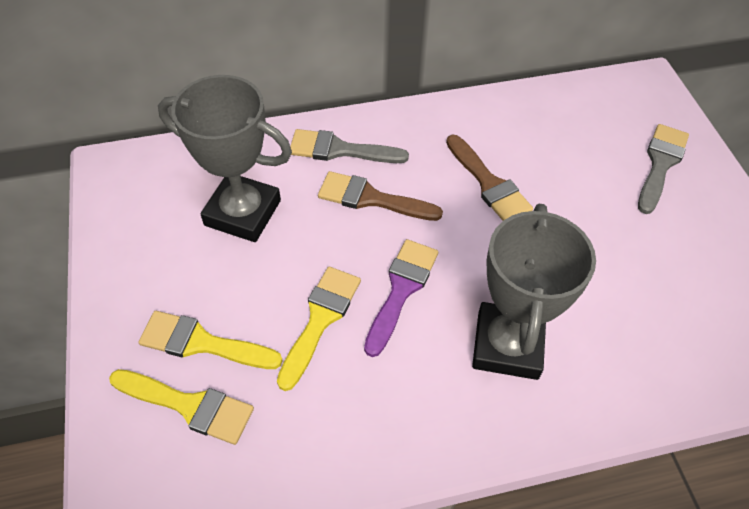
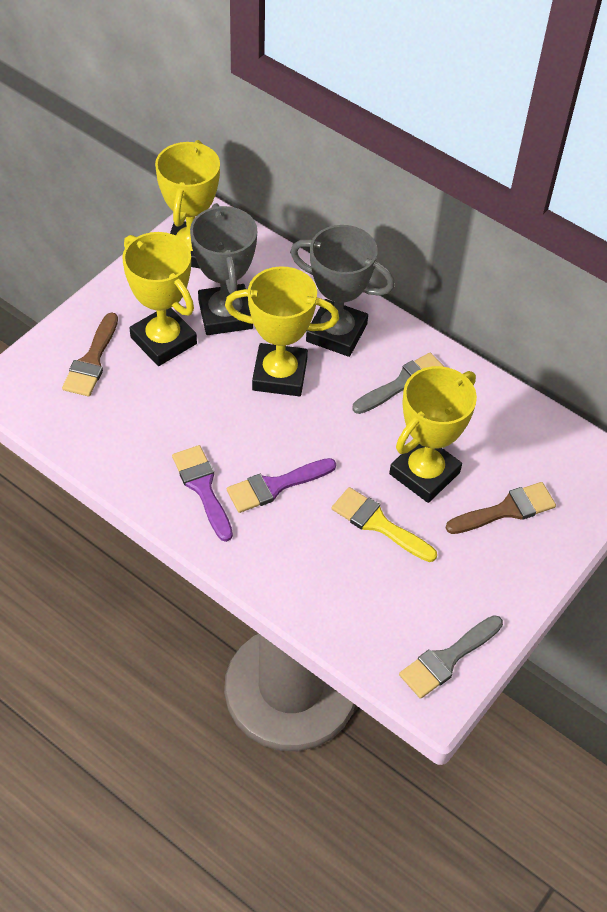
purple brush: [364,239,438,357] = 1 -> [172,445,233,542] [227,458,336,513] = 2
yellow brush: [109,369,254,445] [138,311,283,369] [277,267,361,391] = 3 -> [332,487,437,562] = 1
yellow trophy: none = 0 -> [122,232,197,366] [155,140,220,268] [225,266,339,396] [389,366,477,503] = 4

